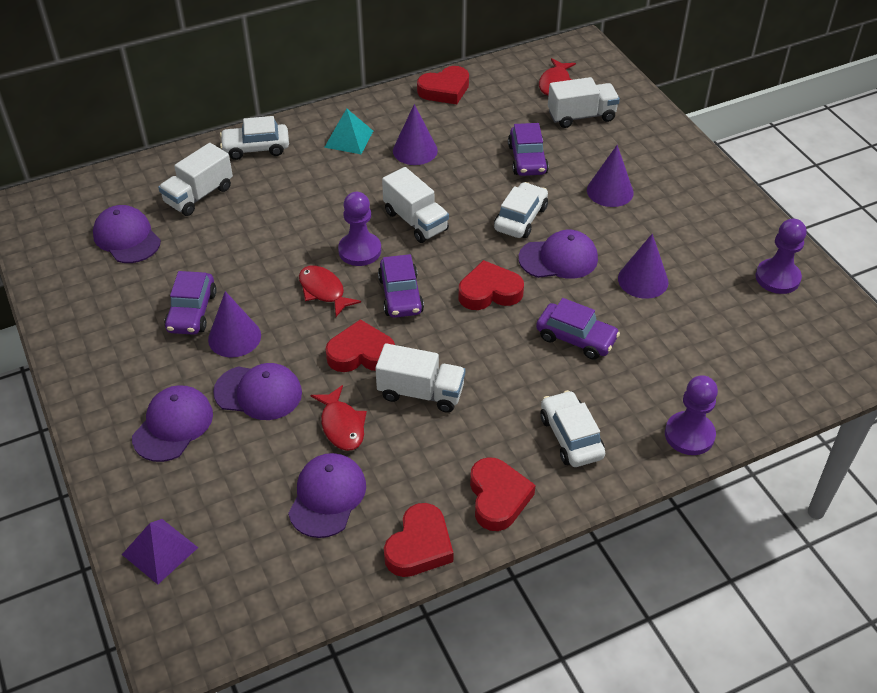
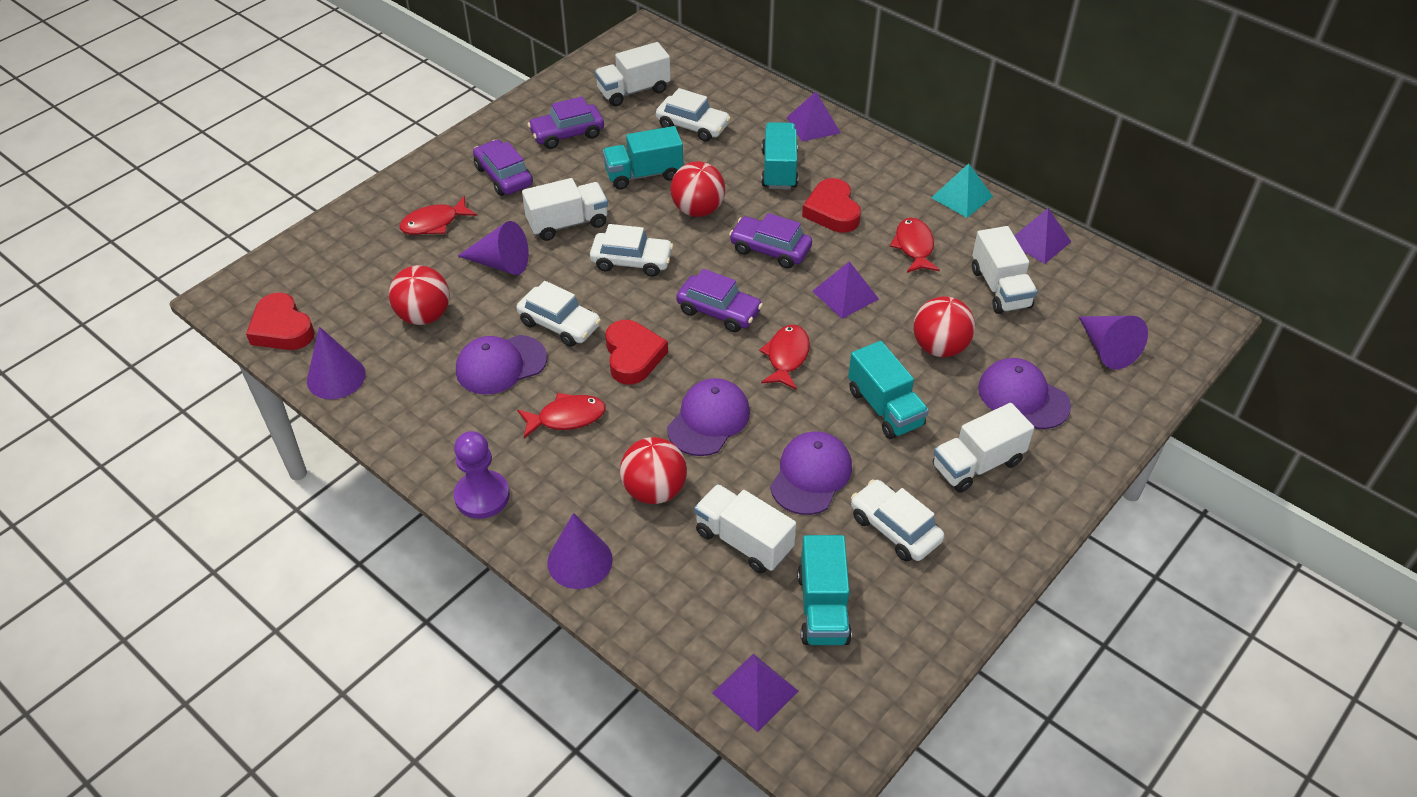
purple cap: [93,205,161,263] [132,385,213,462] [213,363,302,420] [288,453,366,538] [518,230,598,279] = 5 -> [456,335,547,395] [667,378,750,456] [770,431,852,515] [978,358,1071,429] = 4
purple pawn: [338,192,381,266] [665,375,718,455] [756,219,807,294] = 3 -> [454,431,510,519] = 1
purple pyramid: [122,519,198,584] = 1 -> [713,654,798,732] [787,92,841,142] [812,261,879,319] [1014,208,1071,264] = 4
red ball: none = 0 -> [389,265,450,325] [620,437,687,504] [671,161,725,217] [913,296,975,357] = 4
red fish: [299,266,361,317] [310,385,367,451] [539,58,576,96] = 3 -> [399,196,477,235] [517,393,606,438] [759,325,810,390] [890,218,940,273] = 4
red heart: [325,319,395,372] [384,503,453,577] [417,66,469,104] [459,260,524,310] [470,457,536,531] = 5 -> [246,293,315,350] [605,320,668,384] [802,178,861,233] = 3
turquoise truck: none = 0 -> [603,126,683,189] [761,122,798,189] [797,535,852,645] [848,341,929,439] = 4
white car: [220,116,289,160] [494,182,548,238] [540,390,605,467] = 3 -> [517,281,601,347] [590,224,673,277] [656,88,731,142] [851,479,944,562] = 4
white truck: [158,143,233,216] [375,343,465,413] [382,167,449,243] [548,77,620,128] = 4 -> [522,178,608,241] [595,42,671,106] [694,484,796,573] [933,403,1034,493] [972,226,1037,314] = 5

